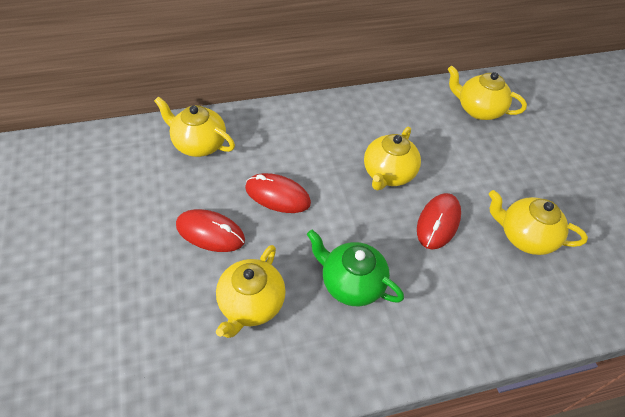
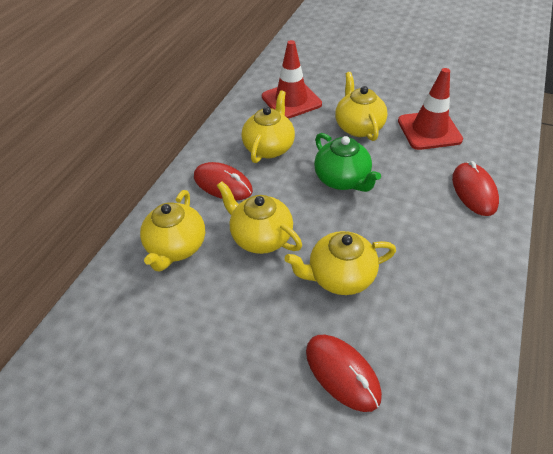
red traffic cone: none = 0 -> [262,40,322,119] [398,68,463,150] = 2

